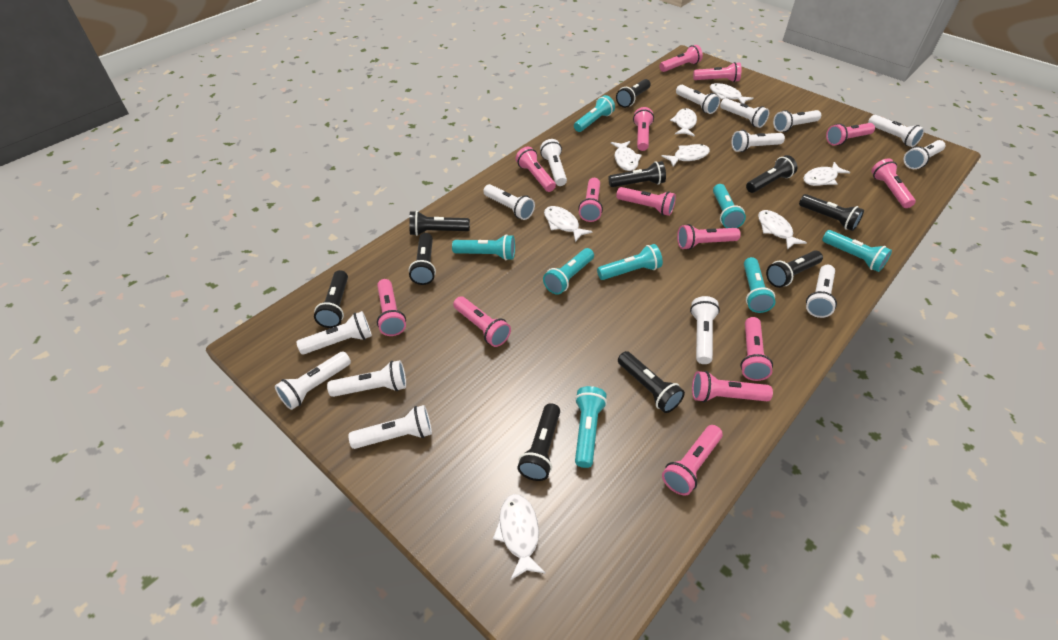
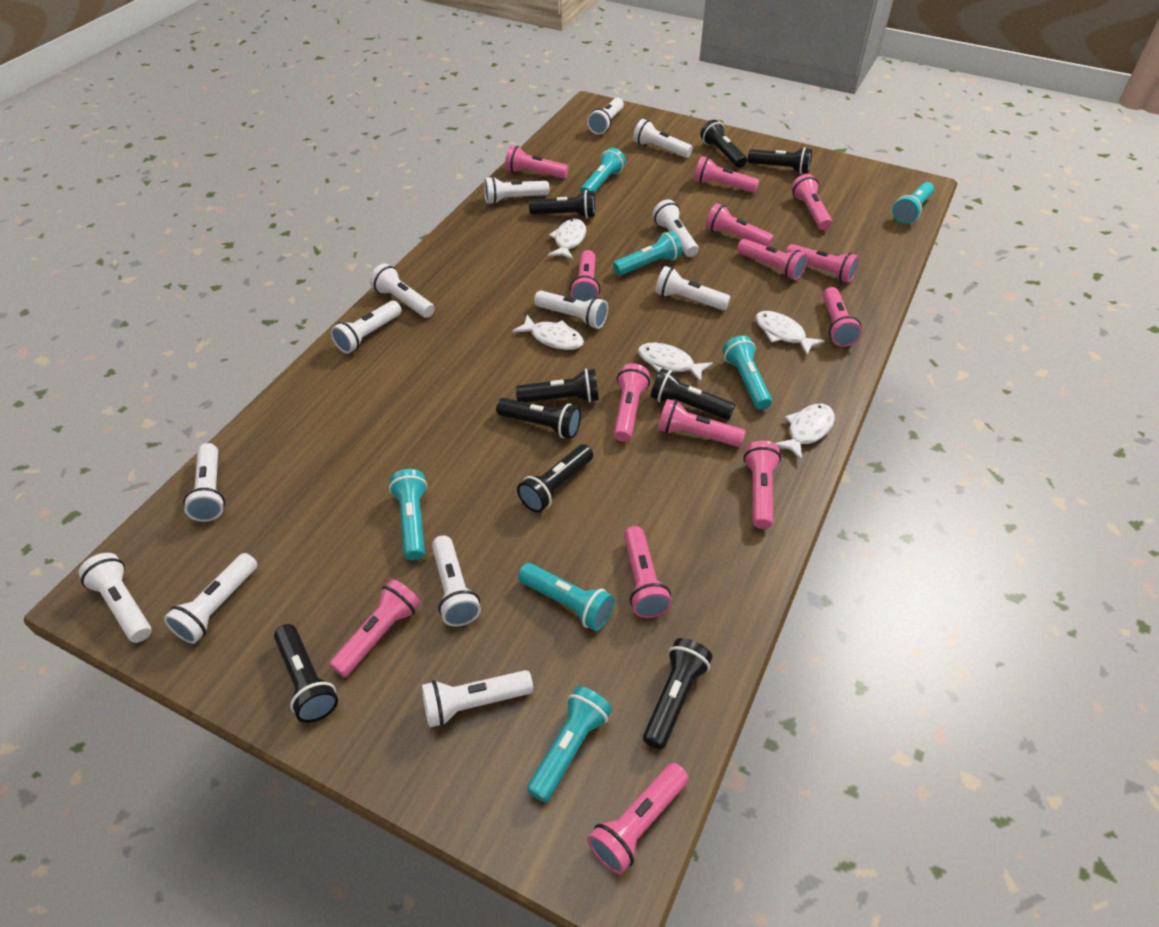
black flashlight: [314,270,348,328] [409,211,470,236] [409,233,436,285] [517,403,560,481] [608,161,666,187] [616,79,651,108] [618,351,685,413] [746,155,797,193] [766,250,823,288] [799,194,864,231] = 10 -> [274,624,338,723] [496,398,581,439] [516,369,599,403] [517,444,593,513] [529,190,595,218] [643,638,713,750] [651,368,735,420] [700,120,747,168] [748,147,812,174] = 9
turquoise flashlight: [452,234,515,260] [543,248,594,295] [574,95,615,132] [575,386,607,468] [597,244,663,280] [713,184,746,228] [744,257,775,313] [822,230,892,272] = 8 -> [389,469,427,560] [518,563,615,631] [527,686,612,802] [580,148,626,193] [613,231,682,276] [723,335,772,410] [893,182,934,224] = 7
white fish: [493,494,546,580] [544,206,593,242] [611,141,642,171] [661,144,710,167] [670,108,697,137] [710,83,754,104] [758,210,807,250] [803,162,850,186] = 8 -> [512,315,584,350] [548,219,586,260] [638,343,713,382] [755,311,825,355] [775,404,835,461] = 5
white flashlight: [275,352,351,410] [296,311,372,354] [327,360,406,397] [348,405,432,449] [483,184,535,220] [540,139,567,186] [676,85,720,114] [690,296,720,364] [720,98,769,128] [731,130,785,152] [773,110,821,132] [806,265,837,318] [868,115,925,147] [904,140,946,169] = 14 -> [78,553,152,643] [164,553,258,644] [183,443,225,522] [331,301,402,354] [370,264,435,318] [422,670,533,728] [432,535,481,627] [484,176,549,204] [534,291,608,329] [587,97,624,135] [633,119,693,158] [652,200,699,257] [655,266,731,310] = 13

